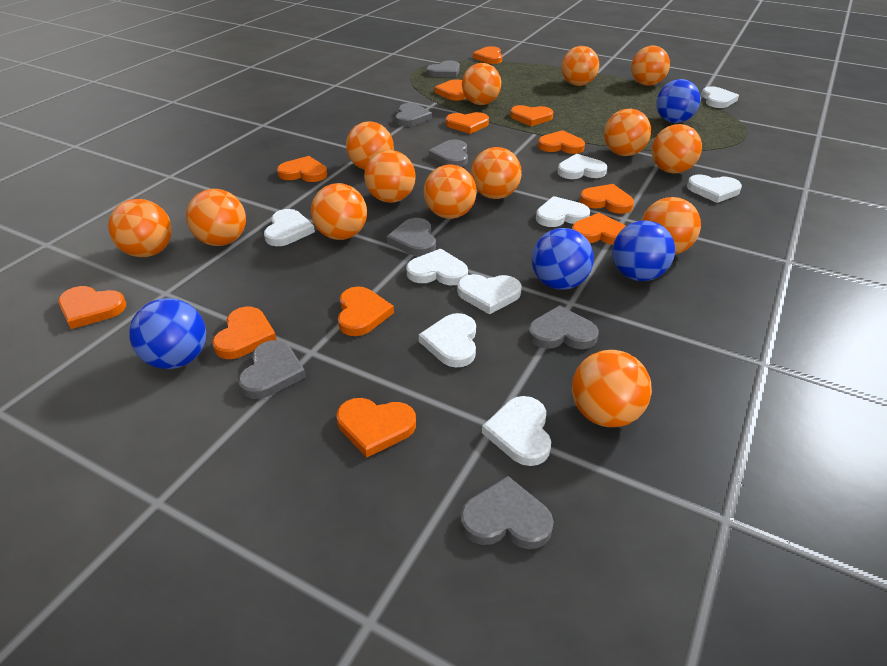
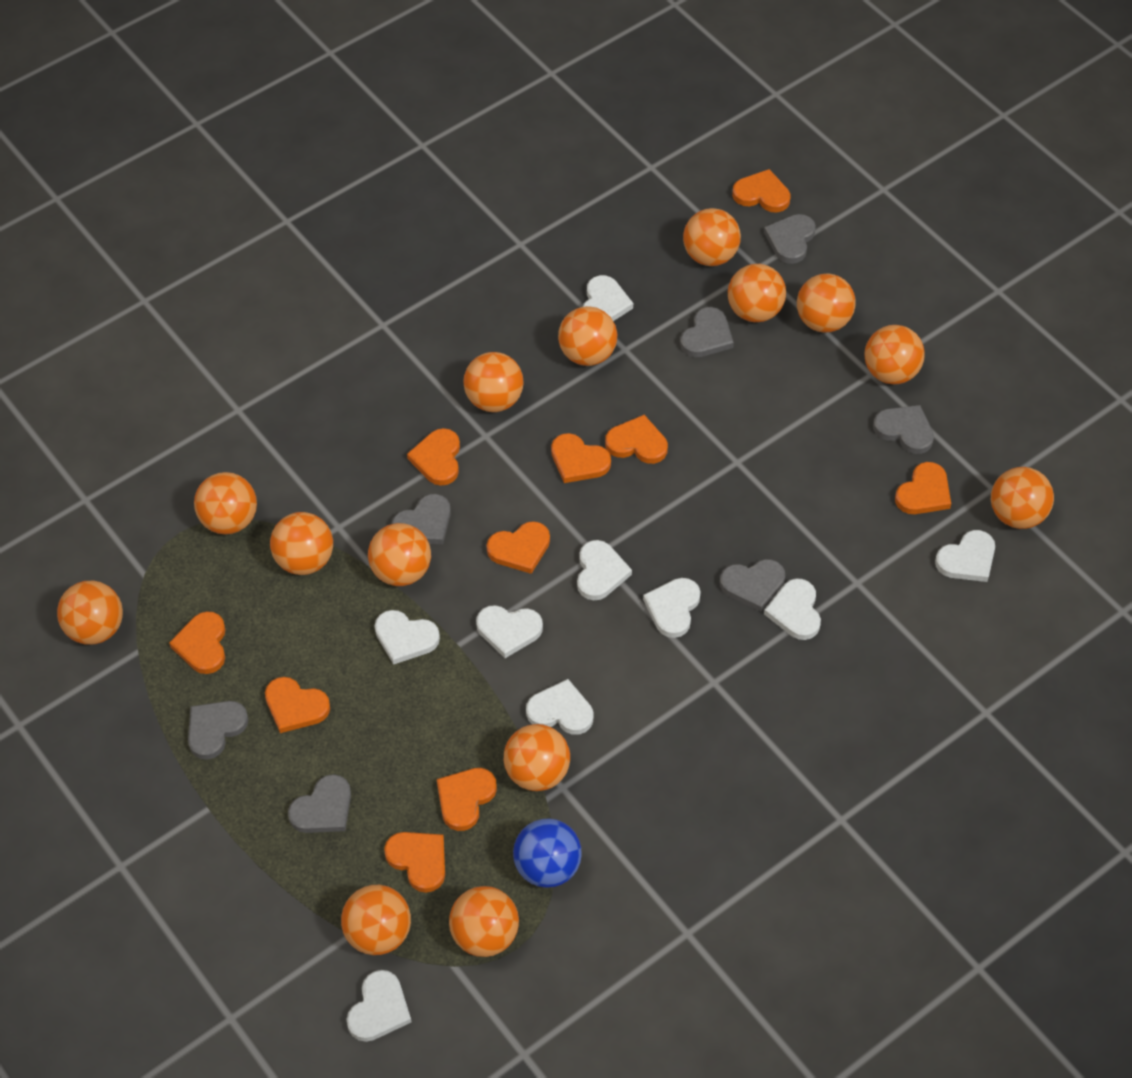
blue ball: [129,298,206,369] [531,228,594,290] [612,220,675,281] [656,79,701,123] = 4 -> [513,818,582,888] = 1
orange heart: [58,286,126,329] [212,307,277,359] [277,156,327,182] [336,398,416,458] [338,287,394,336] [434,79,466,101] [446,112,489,134] [473,46,502,64] [510,105,553,126] [538,130,585,154] [572,213,626,245] [580,184,634,214] = 12 -> [169,611,226,674] [265,677,330,733] [384,832,445,893] [407,428,460,486] [437,768,497,831] [487,521,550,574] [551,433,611,483] [605,415,668,464] [732,169,791,212] [895,462,951,514] = 10

